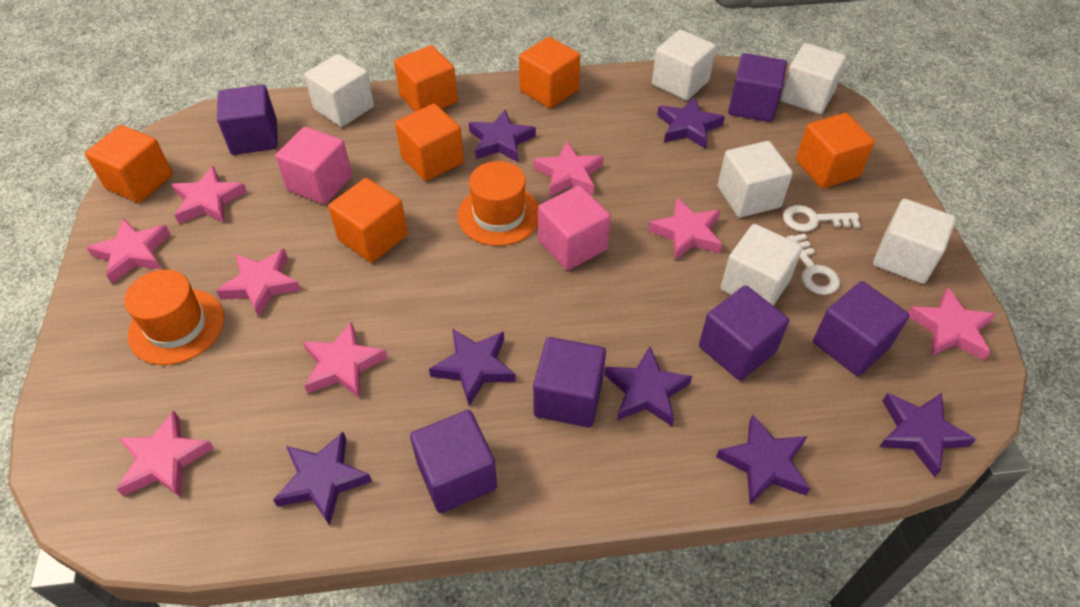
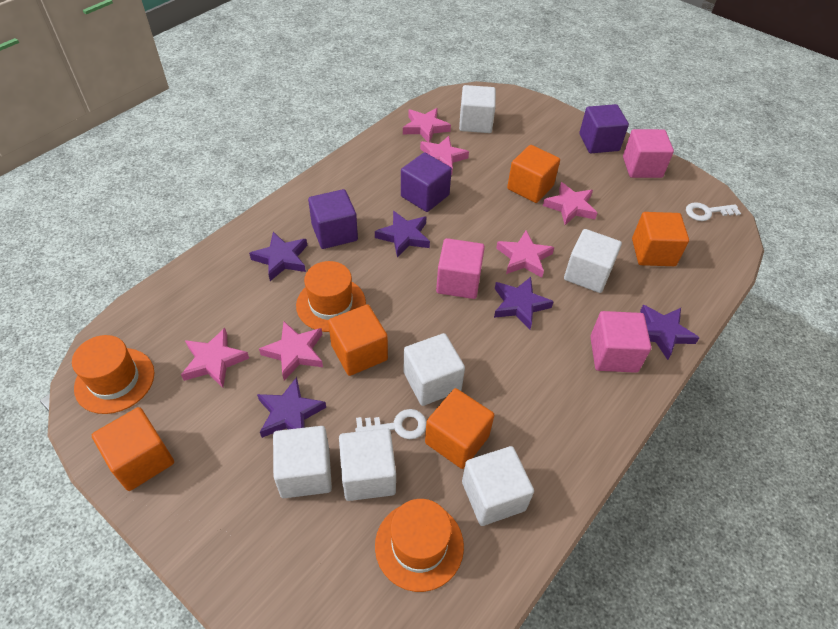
orange cube: [85,125,173,203] [328,178,408,263] [394,45,458,112] [395,104,464,181] [519,37,580,108] [796,113,875,188] = 6 -> [92,407,174,491] [328,304,388,376] [425,388,495,469] [507,145,560,203] [632,212,689,266] = 5
orange hat: [124,270,224,365] [457,161,539,246] = 2 -> [72,335,154,414] [296,261,366,332] [375,499,464,592] = 3
pink cube: [275,127,352,205] [538,185,611,270] = 2 -> [436,238,485,299] [590,311,651,373] [623,129,674,178] = 3
pink star: [87,218,170,284] [117,411,214,498] [171,166,247,224] [216,249,301,317] [303,321,388,398] [533,141,604,196] [648,197,722,261] [908,288,996,361] = 8 -> [181,328,249,388] [259,322,323,380] [403,108,451,143] [420,136,469,175] [496,230,555,278] [543,182,597,225] = 6
purple cube: [217,85,278,155] [410,410,497,513] [533,337,606,428] [699,285,789,381] [728,53,787,122] [813,281,909,376] = 6 -> [308,189,358,249] [401,152,452,212] [579,104,629,153] = 3
purple star: [273,432,372,525] [429,329,516,406] [469,110,536,162] [604,346,692,426] [657,96,725,149] [716,414,810,504] [879,393,976,477] = 7 -> [249,232,307,281] [257,377,326,438] [375,211,430,257] [494,277,554,330] [640,305,699,360] = 5

